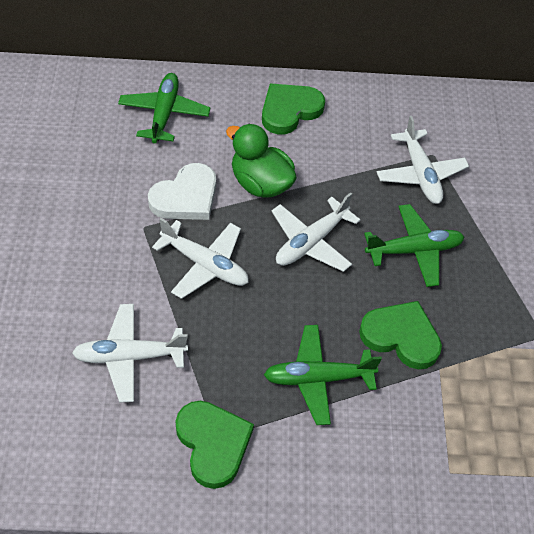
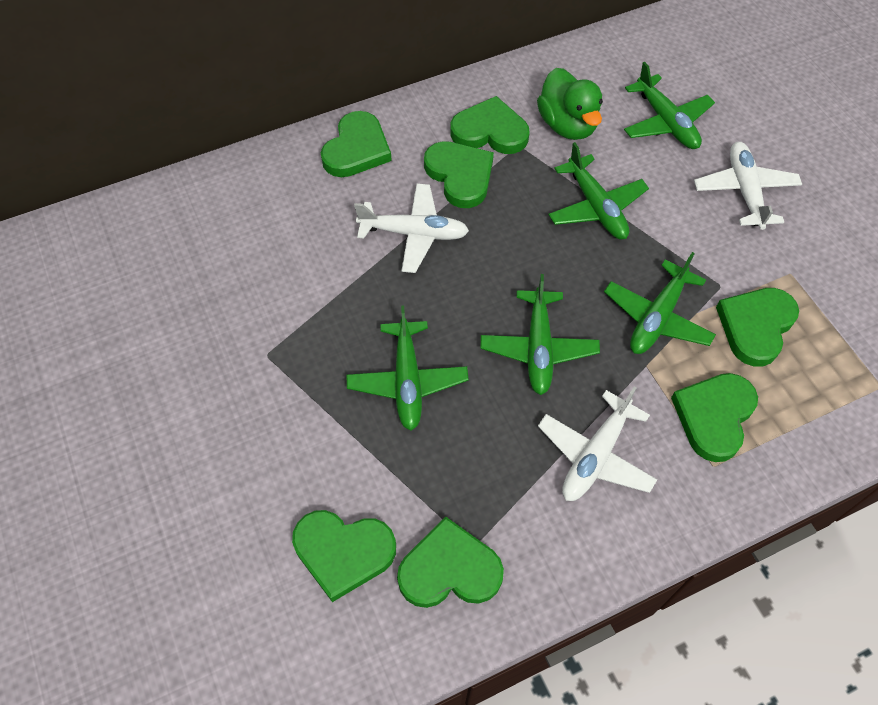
green heart: [176,401,254,489] [262,83,325,134] [359,301,442,369] = 3 -> [292,510,396,602] [321,111,392,177] [397,517,504,608] [424,141,494,208] [450,96,530,154] [671,373,758,462] [716,288,799,367] = 7
green plane: [118,73,210,143] [264,325,382,425] [364,204,465,287] = 3 -> [346,305,469,430] [480,274,600,395] [548,142,649,239] [604,252,716,354] [624,62,715,149] = 5
white heart: [148,163,216,220] = 1 -> none = 0
white plane: [72,304,188,403] [152,218,249,299] [271,192,360,272] [377,116,469,204] = 4 -> [354,183,469,273] [538,386,657,501] [694,142,802,230] = 3

